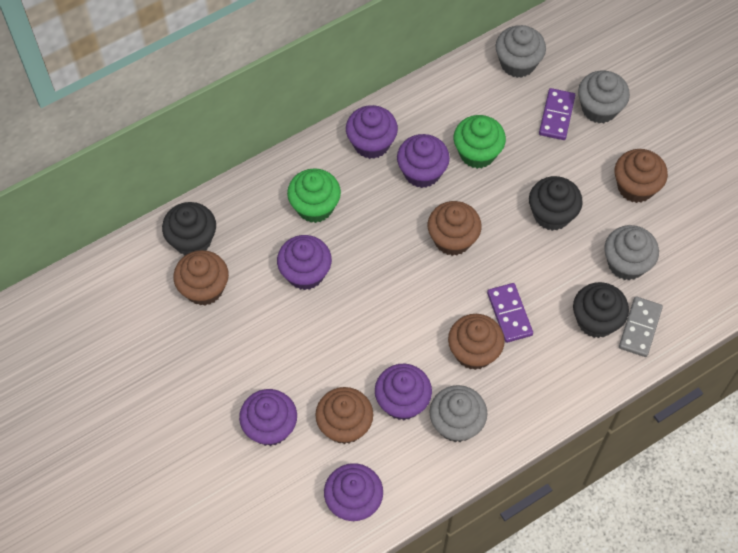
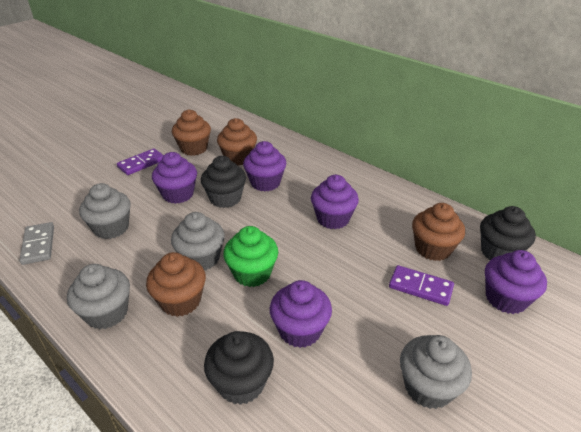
brown cupcake: [173,250,229,305] [315,387,373,444] [427,201,482,256] [448,314,505,370] [615,149,668,203] = 5 -> [146,252,206,317] [172,109,211,156] [217,118,257,166] [412,203,465,261] = 4
green cupcake: [287,168,341,223] [454,115,506,169] = 2 -> [223,226,278,287] = 1
purple cupcake: [239,389,297,446] [277,235,332,290] [324,463,383,521] [346,105,398,159] [375,364,432,420] [397,134,450,188] = 6 -> [152,152,197,204] [243,141,286,192] [270,280,332,348] [311,175,359,229] [485,250,547,314] = 5

